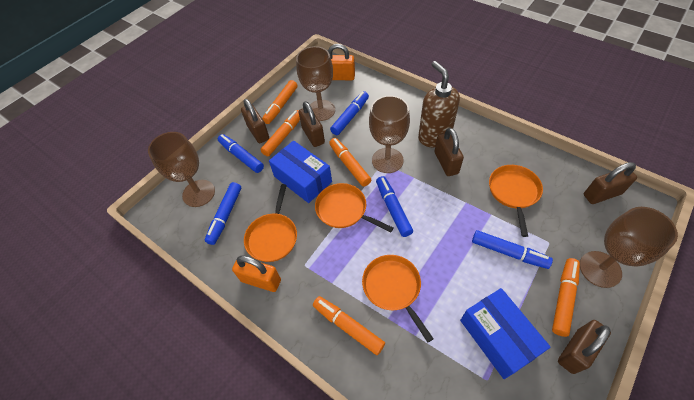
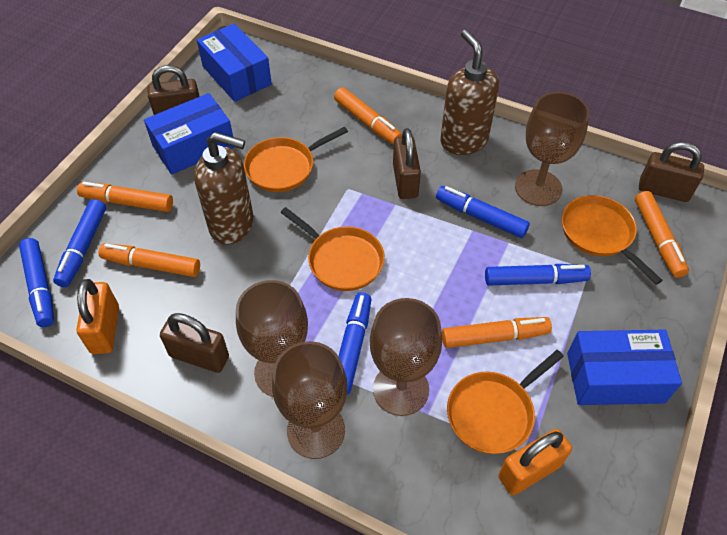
blue box: [269,141,332,203] [460,288,550,379] = 2 -> [144,93,234,175] [197,23,272,102] [567,330,682,405] = 3
brown padlock: [241,99,269,143] [299,101,325,147] [435,128,464,176] [558,320,611,374] [584,162,637,204] = 5 -> [148,65,200,115] [160,313,229,373] [393,128,421,199] [639,142,704,202] = 4
brown soap dispenser: [418,61,460,147] = 1 -> [194,132,254,245] [440,30,499,155] = 2

